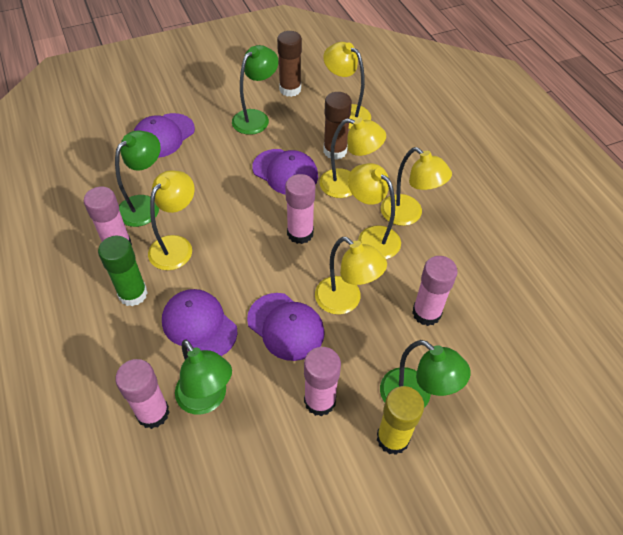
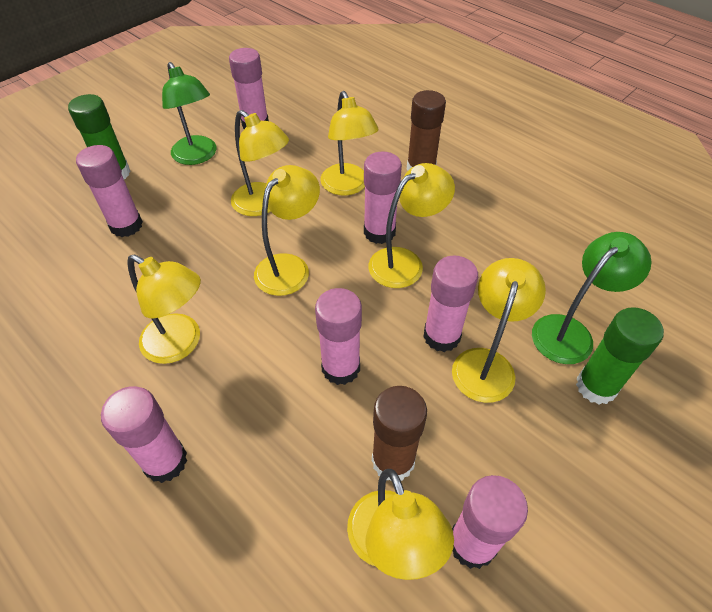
green glue stick: [98,236,148,306] = 1 -> [68,94,131,179] [576,307,664,404] = 2
green lamp: [115,130,161,227] [175,339,232,414] [232,45,279,135] [380,340,471,408] = 4 -> [162,62,216,165] [532,232,651,364] = 2
pink glue stick: [84,187,132,245] [115,359,170,429] [285,174,315,244] [304,347,341,416] [412,256,458,326] = 5 -> [76,145,143,237] [101,386,187,483] [229,48,269,129] [315,288,362,385] [364,151,402,244] [423,255,478,352] [452,475,528,569] = 7
purple cap: [134,113,195,158] [162,289,238,356] [247,293,325,361] [252,149,318,195] = 4 -> none = 0
yellow glue stick: [377,386,424,455] = 1 -> none = 0
yellow lamp: [148,170,195,270] [315,237,387,314] [319,117,386,198] [323,42,371,129] [348,163,401,259] [381,147,452,226] = 6 -> [127,254,201,364] [231,110,289,216] [254,165,320,296] [320,91,379,195] [347,469,454,580] [368,163,455,288] [452,258,546,403] = 7

